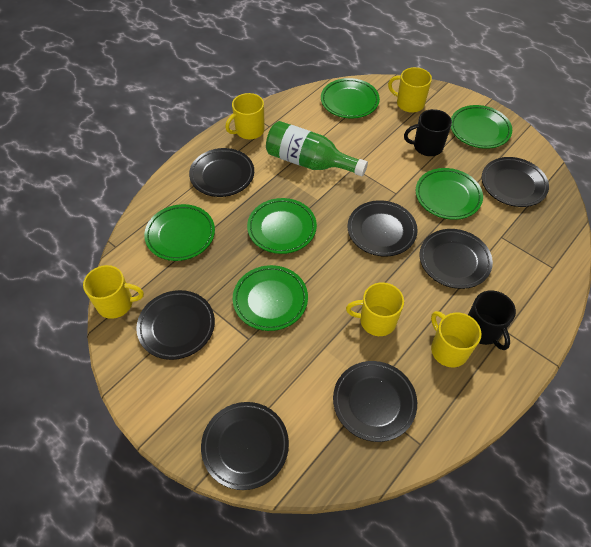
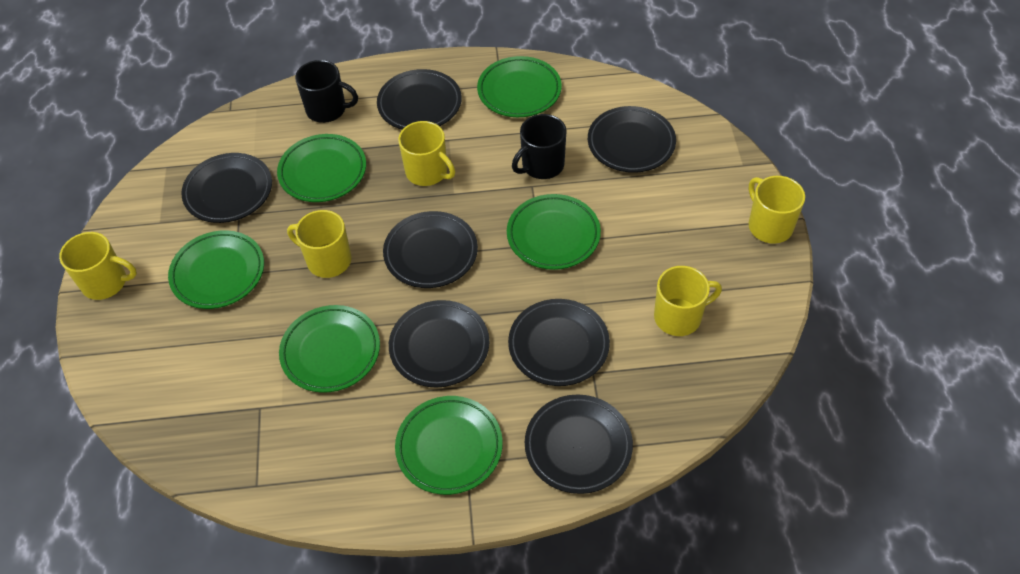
green bottle: [266,121,368,177] = 1 -> none = 0

